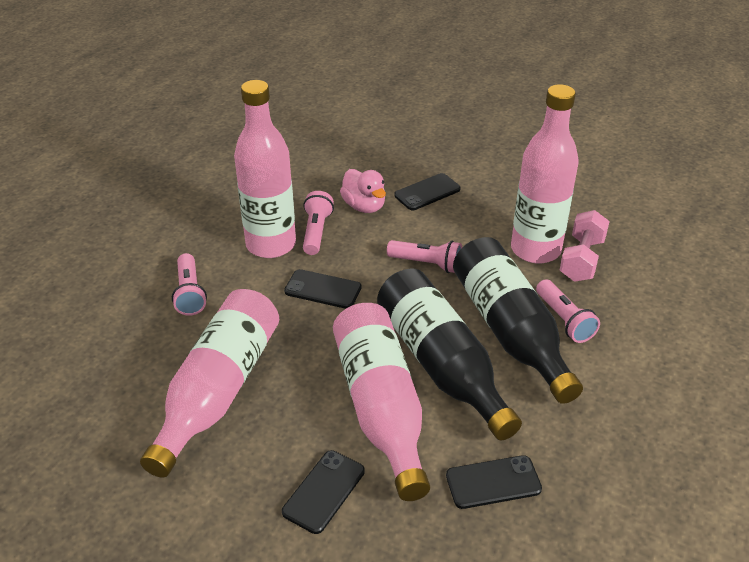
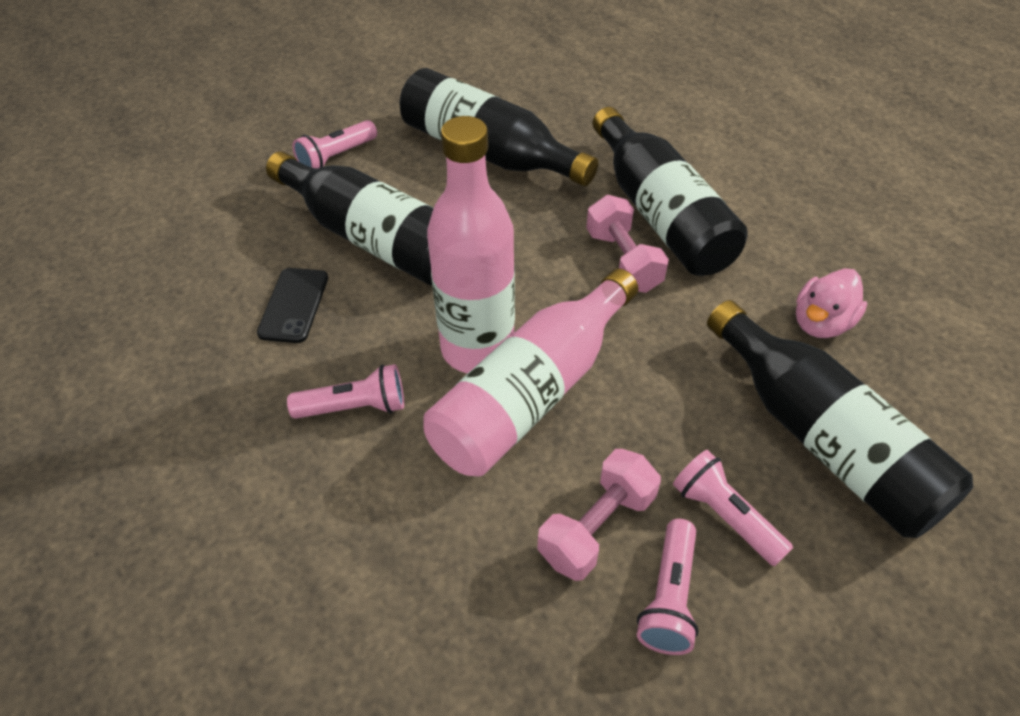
black bottle: [377,269,522,440] [453,237,583,404] = 2 -> [266,151,434,286] [399,68,598,186] [593,107,748,276] [707,300,973,538] = 4
black phone: [282,450,365,534] [284,269,361,309] [394,173,461,210] [446,455,542,509] = 4 -> [257,268,328,343] = 1
pink bottle: [140,289,279,478] [234,80,296,258] [333,303,430,501] [511,84,579,264] = 4 -> [423,269,638,476] [427,116,515,373] = 2
pink dumbbell: [560,210,610,282] = 1 -> [537,449,661,581] [586,195,669,293] = 2

